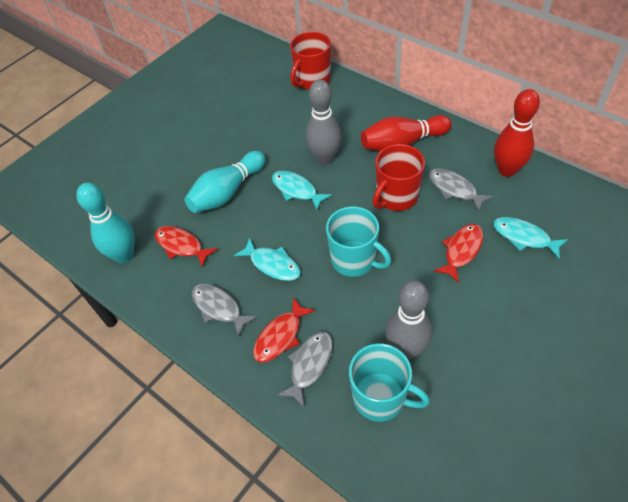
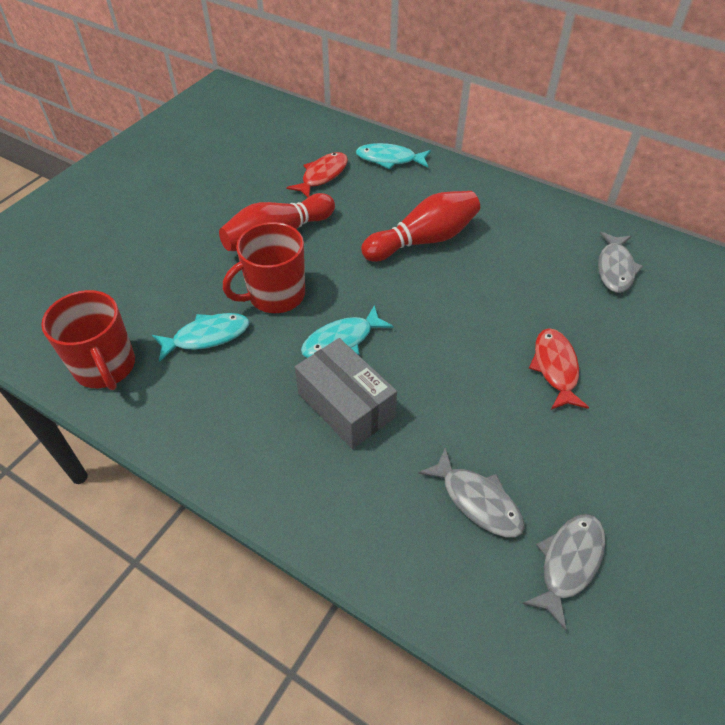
grey bowling pin: [306,80,342,165] [385,280,432,359] = 2 -> none = 0
grey box: none = 0 -> [295,338,397,449] = 1
red fish: [155,226,218,268] [253,297,315,363] [434,224,483,283] = 3 -> [286,152,348,198] [529,328,589,410] = 2
turquoise bowling pin: [76,182,135,263] [184,151,266,213] = 2 -> none = 0
turquoise mug: [326,206,391,277] [349,343,430,422] = 2 -> none = 0

